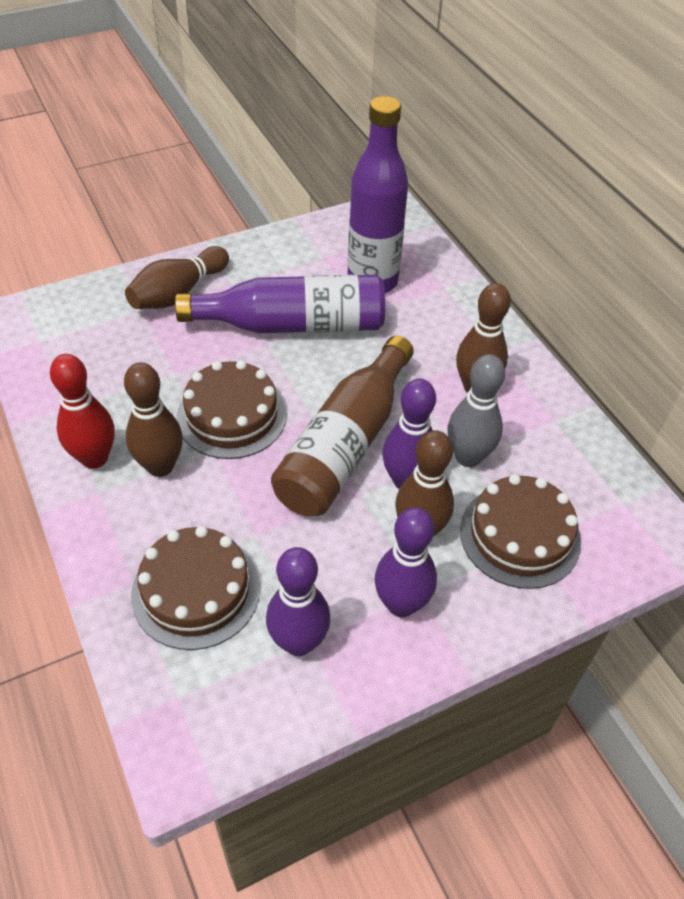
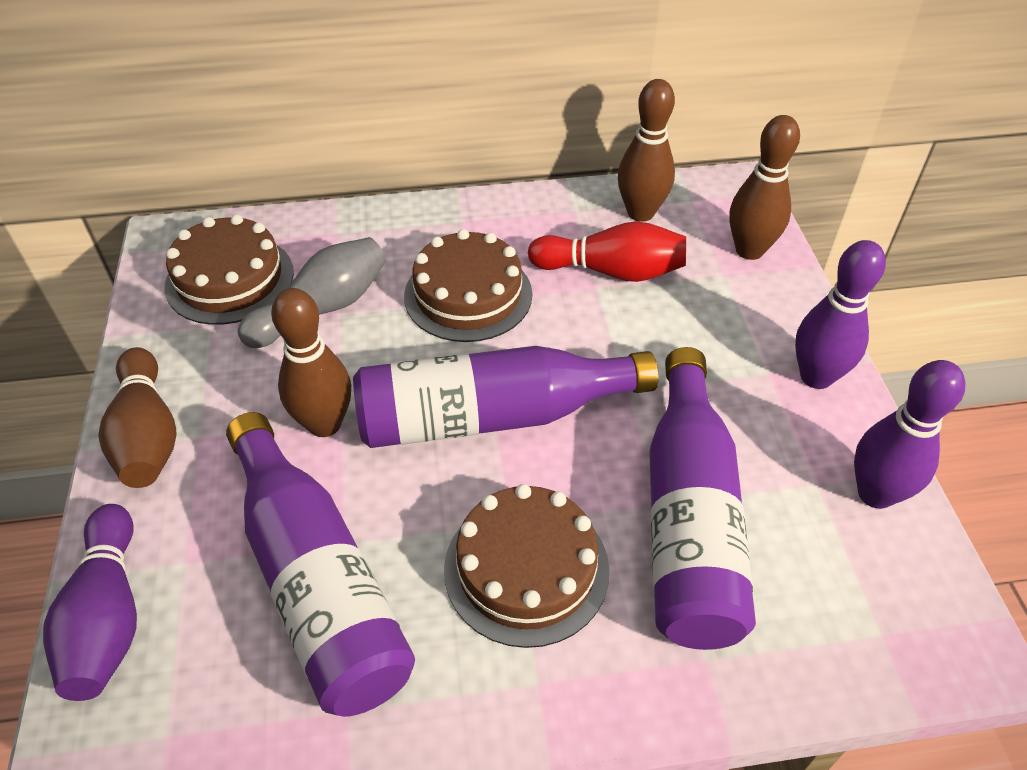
brown bottle: [271,336,414,516] = 1 -> none = 0
purple bottle: [175,275,385,333] [347,96,408,293] = 2 -> [226,412,415,717] [353,346,658,448] [649,347,756,650] = 3

